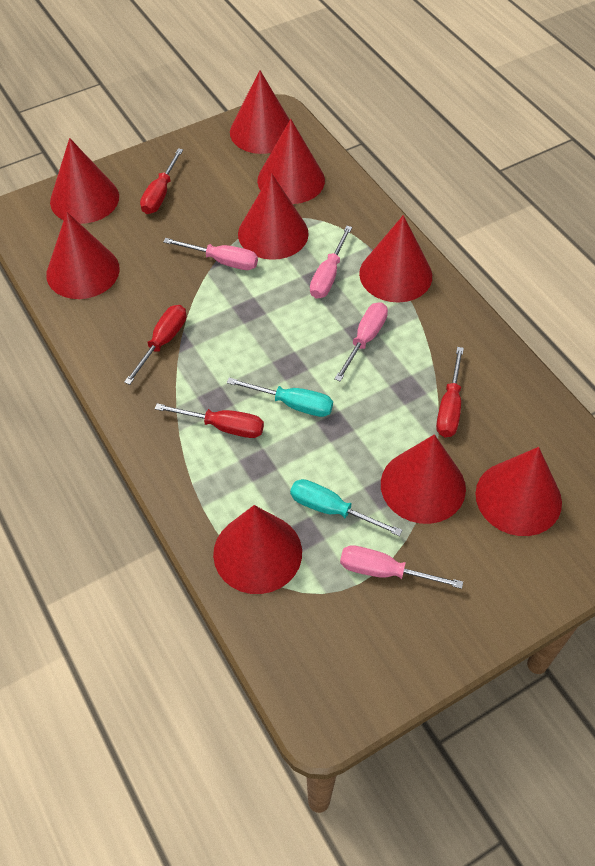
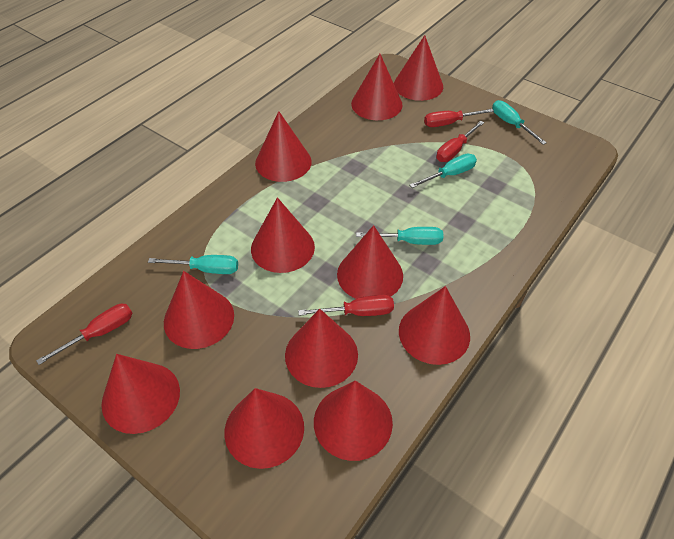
pink screwdriver: [163,238,258,270] [310,226,352,299] [334,302,388,382] [340,545,463,589] = 4 -> none = 0
red cone: [46,212,120,299] [50,138,119,224] [213,505,302,594] [230,70,290,154] [238,173,309,260] [257,119,325,204] [359,215,432,303] [381,434,466,524] [475,447,562,536] = 9 -> [101,354,180,434] [164,271,234,349] [224,388,304,469] [251,197,315,273] [255,111,312,182] [285,309,358,388] [314,380,393,461] [337,225,403,299] [351,54,402,120] [394,35,443,101] [399,286,470,365] = 11
turquoise screwdriver: [227,378,333,417] [290,479,402,536] = 2 -> [148,255,238,274] [356,227,443,245] [410,154,477,188] [492,100,547,145] = 4

